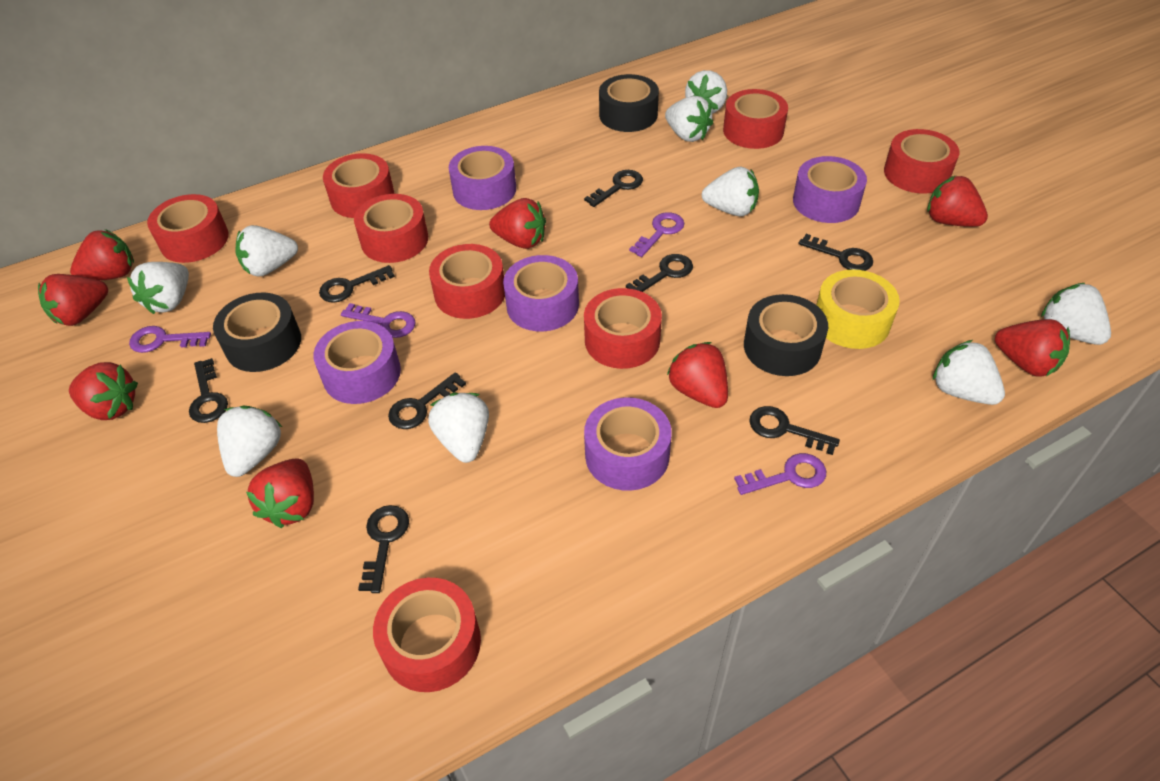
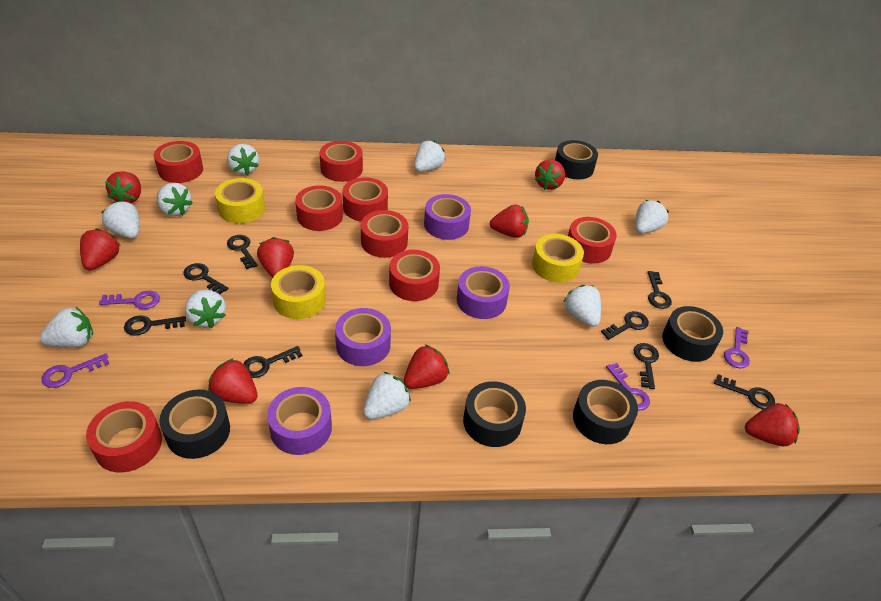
black tape: [213,293,301,372] [599,74,659,132] [744,294,828,376] = 3 -> [159,389,230,459] [463,381,526,447] [555,140,598,179] [573,380,638,444] [662,306,723,362] = 5
purple tape: [313,321,401,404] [449,146,516,210] [503,255,579,332] [584,397,672,491] [793,156,867,223] = 5 -> [267,387,332,455] [335,308,391,366] [424,194,471,240] [456,266,510,319] = 4
yellow tape: [816,270,900,349] = 1 -> [215,178,265,223] [271,265,326,319] [532,234,584,283] = 3

